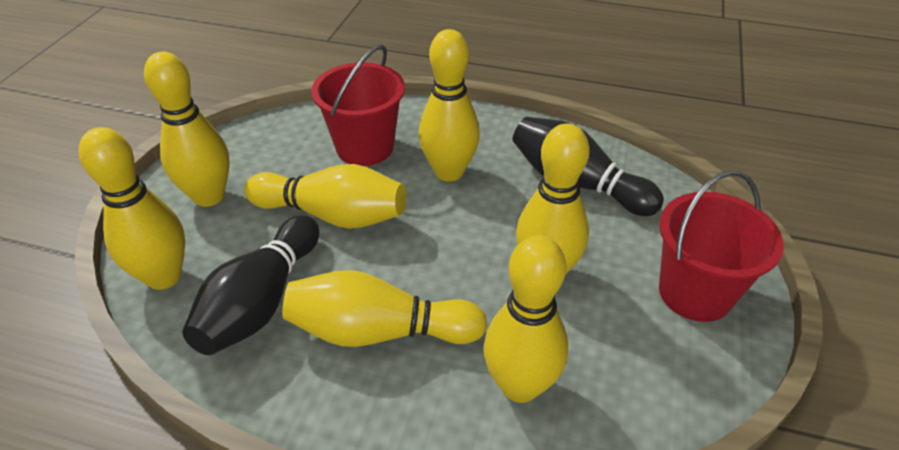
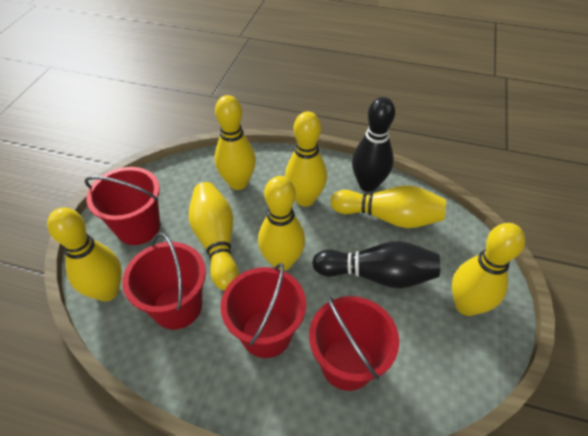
red bucket: [311,44,405,166] [659,170,784,322] = 2 -> [84,167,160,245] [122,233,206,329] [221,263,306,358] [309,296,399,391] = 4

